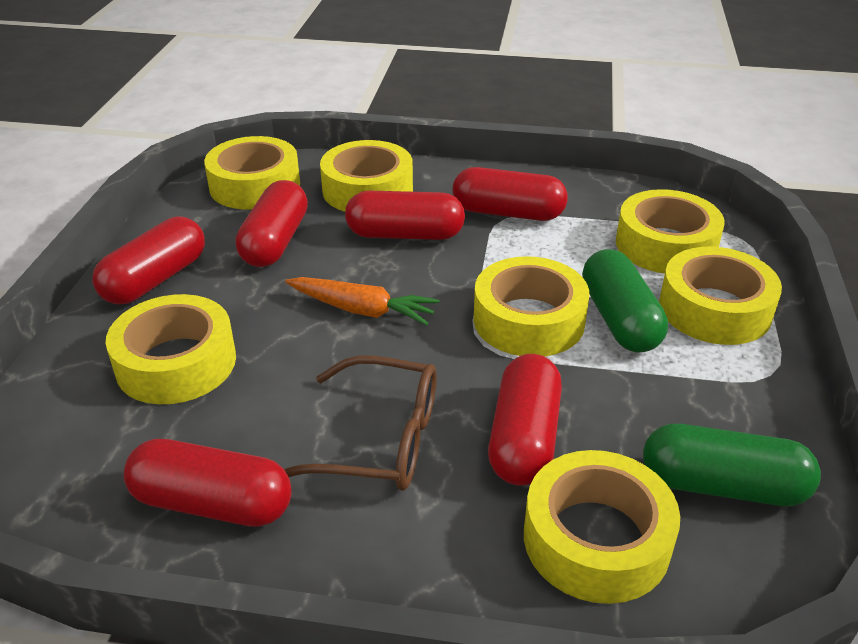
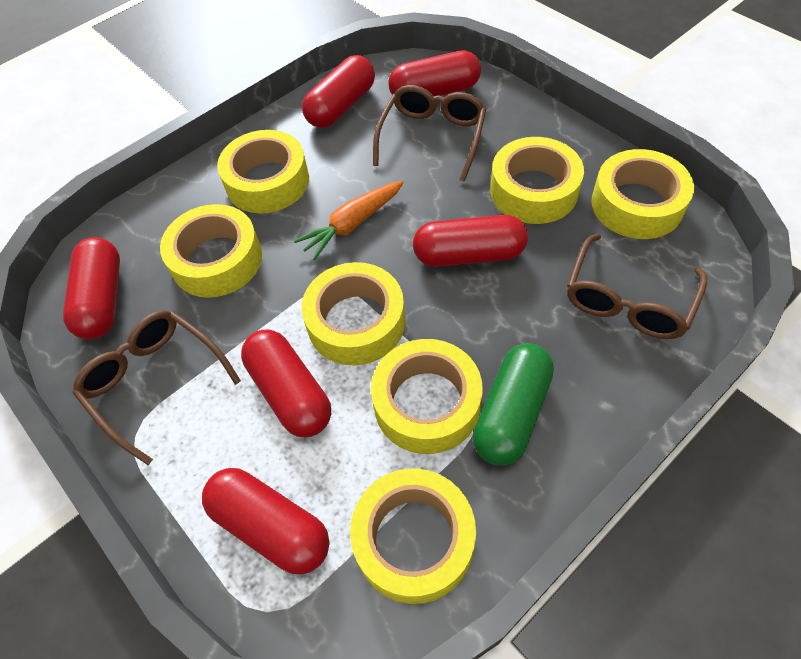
brown glasses: [284,355,437,491] = 1 -> [73,310,241,465] [373,85,486,182] [567,234,707,339] = 3
green capsule: [582,249,668,352] [643,424,821,506] = 2 -> [473,343,554,466] = 1

